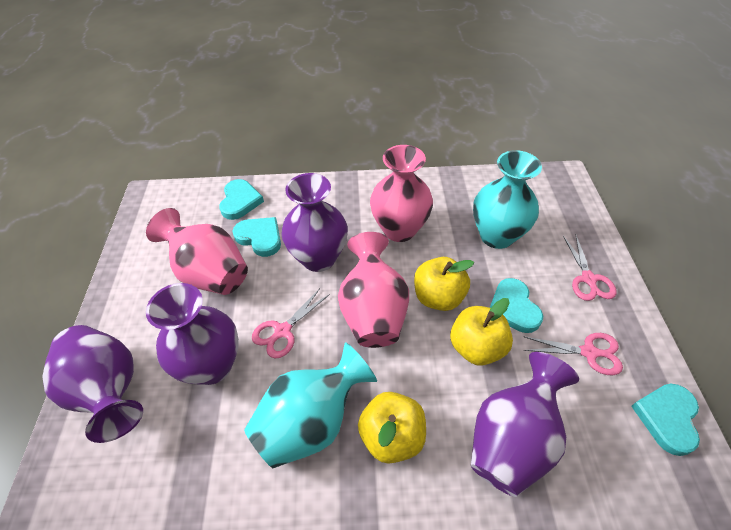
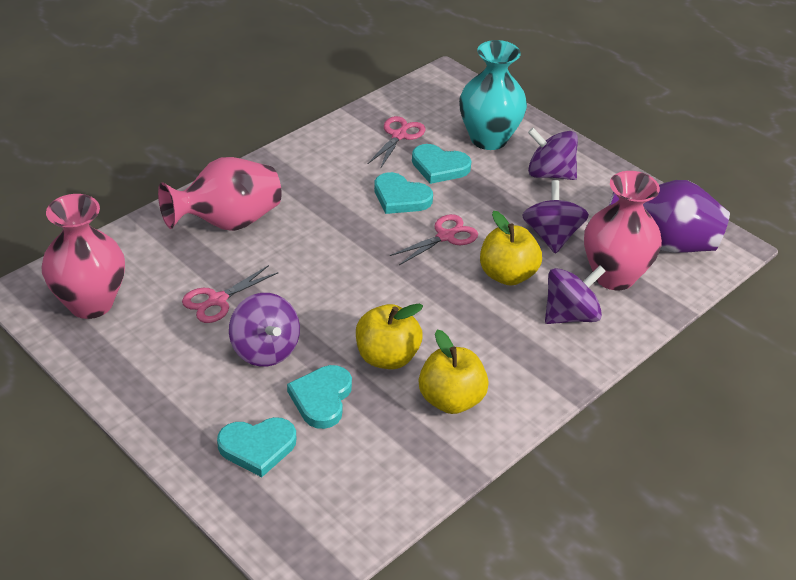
purple spinning top: none = 0 -> [229,293,300,367] [522,180,589,254] [528,128,578,180] [545,265,605,324] = 4
purple vase: [42,325,143,443] [146,283,239,385] [281,173,348,272] [471,352,579,497] = 4 -> [609,180,730,253] = 1
turquoise vase: [244,342,377,468] [473,150,542,249] = 2 -> [459,40,527,150] = 1

